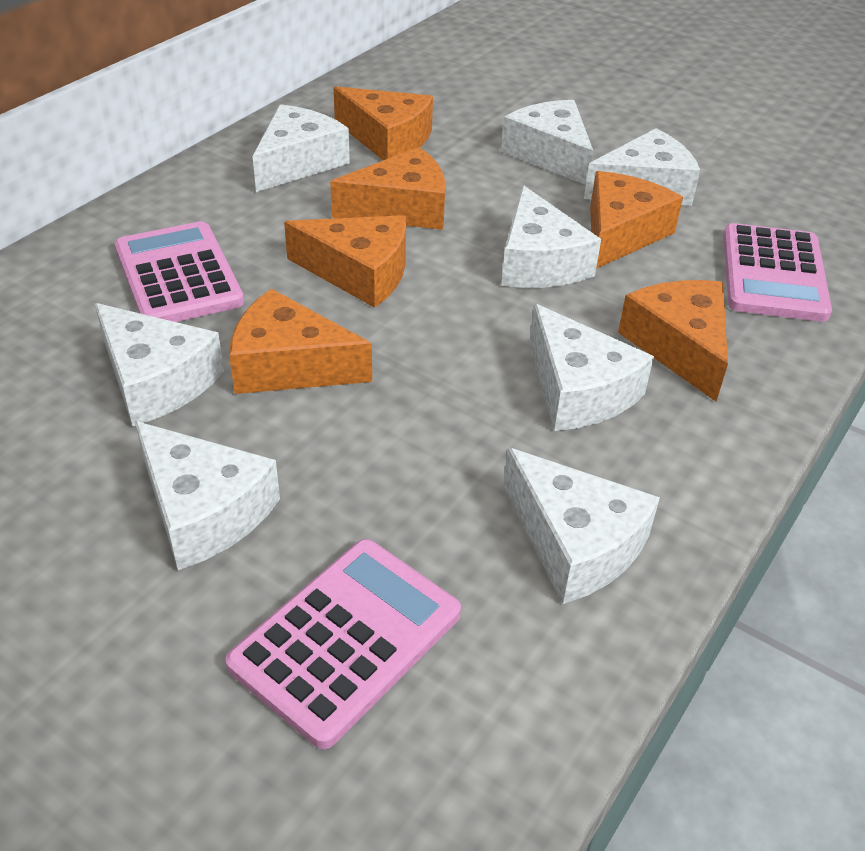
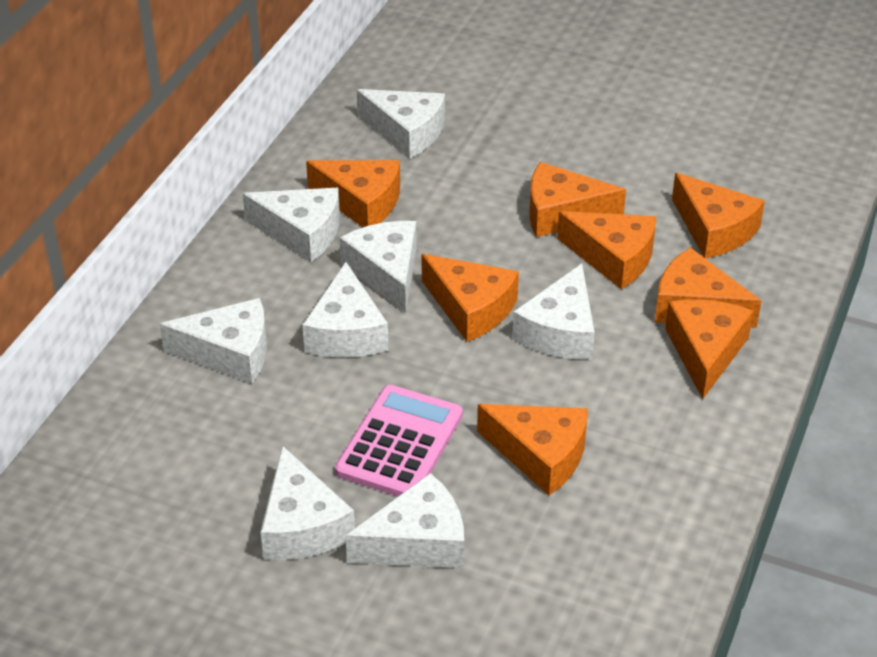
orange cheese: [229,288,372,394] [284,215,406,308] [330,147,446,230] [333,86,433,160] [590,171,683,269] [618,280,728,401] = 6 -> [306,160,400,227] [422,254,519,342] [477,404,588,495] [529,162,626,237] [557,211,656,289] [655,247,761,328] [665,299,753,399] [672,173,765,259] = 8
pink calculator: [115,221,244,322] [226,539,461,749] [723,223,832,322] = 3 -> [335,385,463,496] = 1

